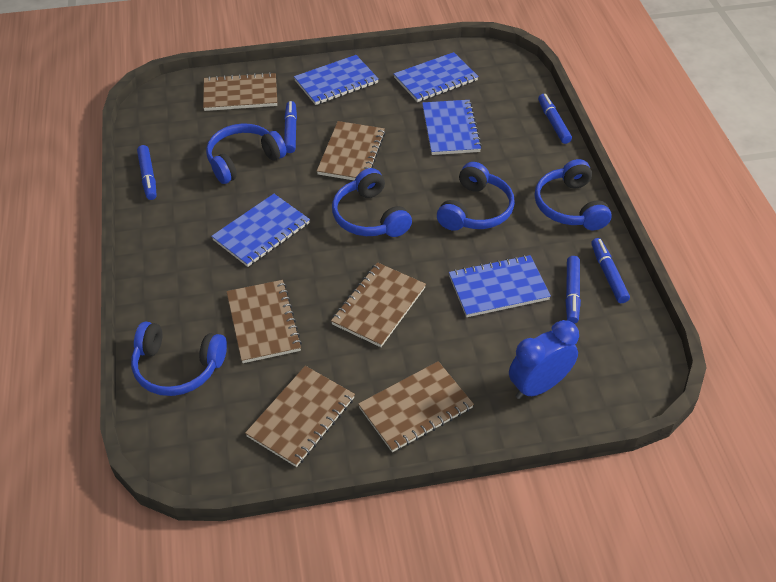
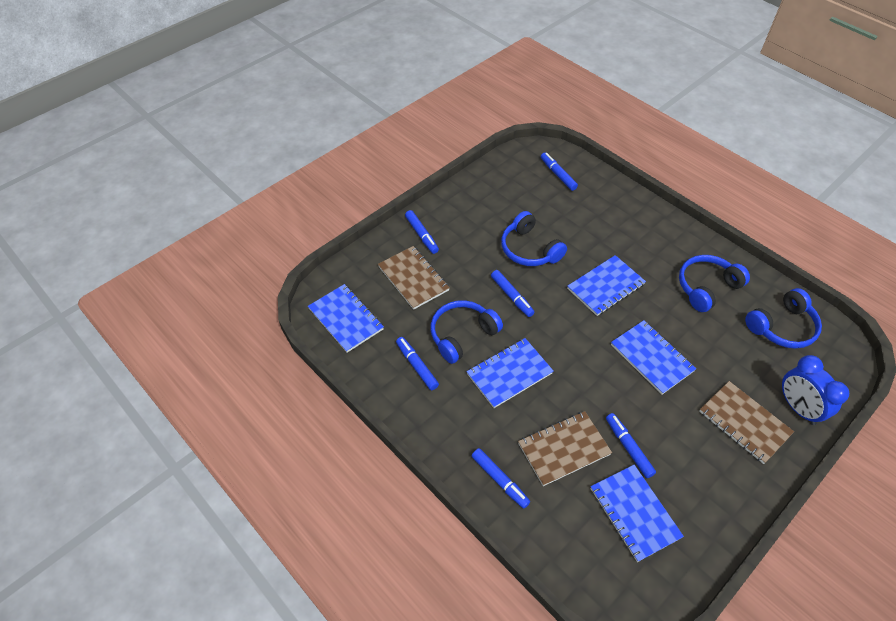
blue headphones: [131,322,227,396] [206,124,287,184] [332,168,412,237] [437,162,515,231] [534,159,612,230] = 5 -> [431,300,503,364] [501,211,567,266] [679,255,750,312] [745,288,822,349] = 4
blue marker: [137,145,157,200] [284,101,297,153] [538,94,572,144] [565,256,581,324] [591,238,630,303] = 5 -> [396,337,439,390] [405,210,439,254] [472,448,530,509] [491,270,535,317] [541,153,578,191] [606,413,656,478] = 6
brown notebook: [203,72,277,111] [226,280,302,363] [245,366,355,467] [317,121,385,180] [331,262,426,347] [358,361,474,452] = 6 -> [378,246,450,310] [518,411,612,486] [699,381,794,464] = 3

